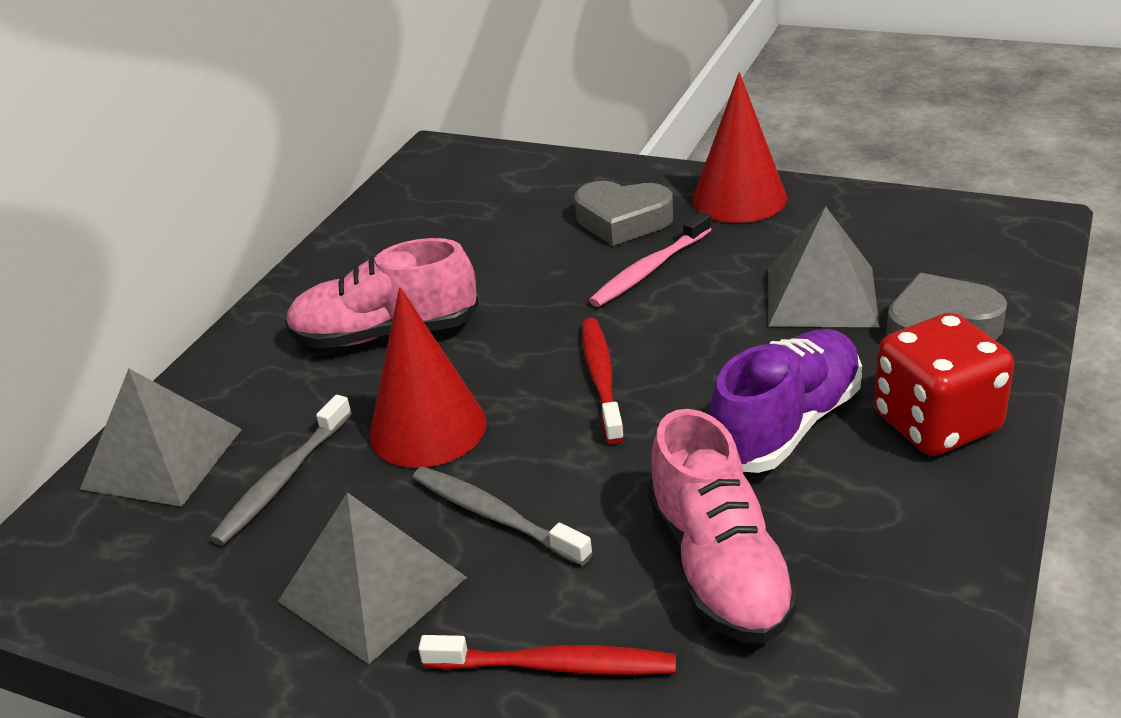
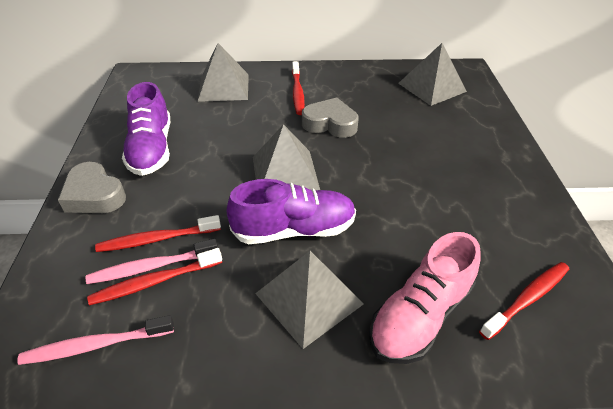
grey pyramid: [80,369,242,507] [278,493,467,664] [768,207,880,327] = 3 -> [197,43,249,102] [253,124,320,190] [255,251,364,349] [398,43,467,106] = 4
grey toothbrush: [210,395,352,545] [413,467,593,566] = 2 -> none = 0
pink shoe: [285,238,479,348] [648,409,799,644] = 2 -> [369,232,481,364] = 1
pink toothbrush: [589,212,712,307] = 1 -> [17,315,174,365] [86,239,218,284] = 2
purple shoe: [710,329,862,473] = 1 -> [122,82,170,176] [227,179,356,244] = 2
red cone: [370,287,487,468] [692,72,787,223] = 2 -> none = 0
red dice: [874,313,1014,456] = 1 -> none = 0
red toothbrush: [418,635,676,675] [582,318,624,444] = 2 -> [87,248,222,305] [95,215,221,252] [292,61,305,115] [479,262,569,340] = 4

